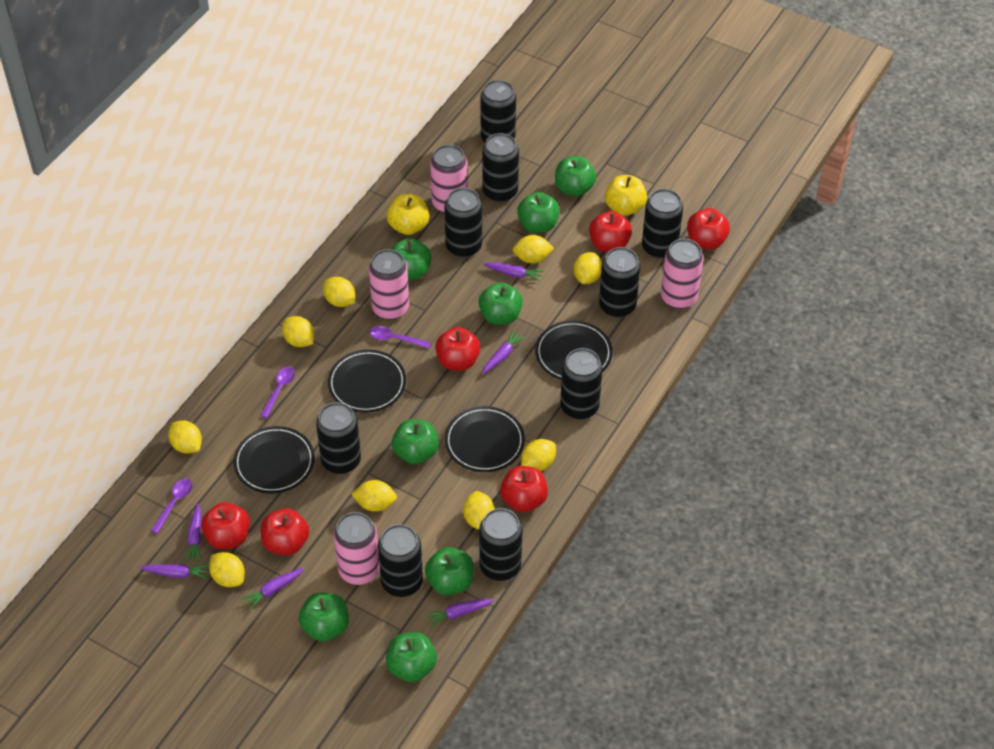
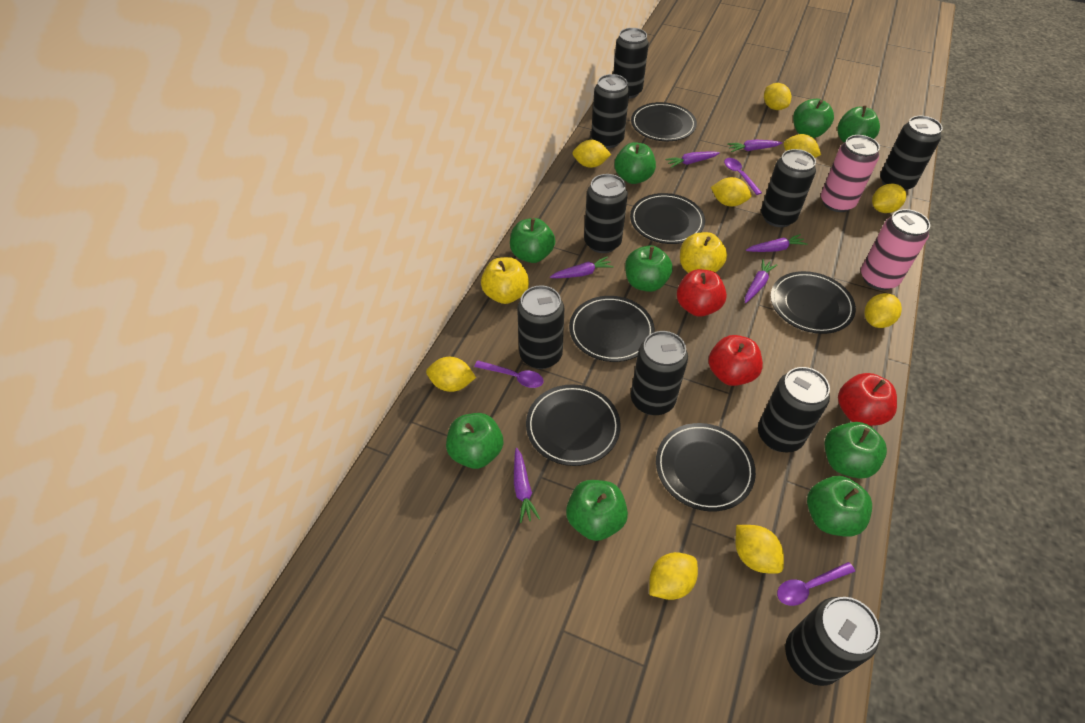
black plate: [233,426,315,493] [328,350,406,413] [445,406,525,472] [535,321,613,380] = 4 -> [526,384,621,466] [569,296,655,362] [630,193,705,244] [631,102,697,141] [656,423,756,511] [770,271,856,334] = 6
green apple: [299,593,349,642] [386,632,437,682] [391,238,432,280] [392,419,439,464] [425,547,474,595] [478,282,523,325] [517,192,560,233] [555,156,596,197] = 8 -> [446,413,503,469] [510,218,555,263] [566,480,628,541] [614,142,656,184] [625,245,673,292] [793,99,834,138] [807,476,872,537] [824,422,887,479] [837,105,880,143] = 9
pink can: [334,512,380,585] [369,249,409,320] [430,144,467,213] [661,238,704,309] = 4 -> [821,135,880,212] [861,209,930,290] = 2
red apple: [201,502,250,549] [261,508,309,555] [435,327,481,371] [500,466,548,512] [589,211,632,252] [687,208,730,250] = 6 -> [677,269,727,317] [708,335,763,386] [838,373,897,426] = 3

